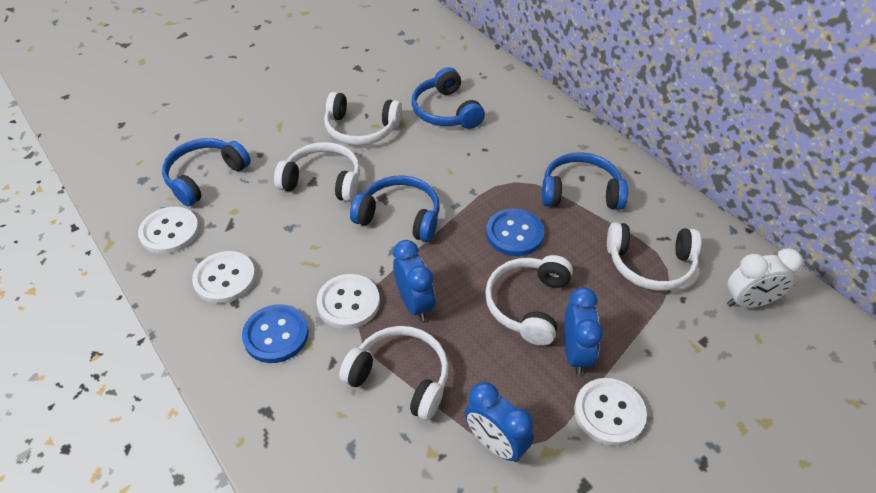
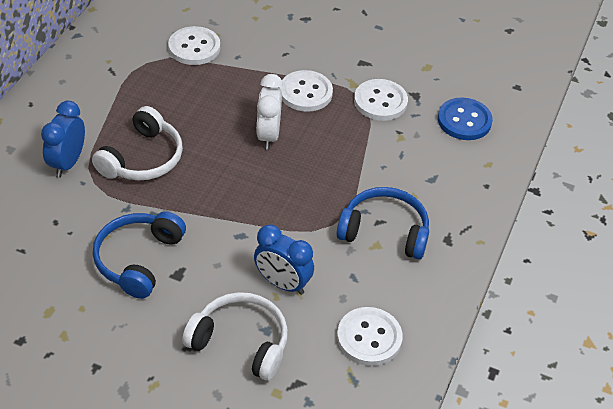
blue button: [242,304,309,363] [486,208,544,256] = 2 -> [438,97,493,140] = 1
blue clock: [393,240,435,321] [465,382,533,462] [564,287,603,375] = 3 -> [41,101,85,178] [254,224,314,295] = 2
blue headphones: [162,138,251,206] [350,175,440,242] [412,67,485,129] [542,152,628,210] = 4 -> [93,211,186,299] [336,187,429,259] = 2
white headphones: [274,142,360,202] [324,92,402,145] [339,326,449,421] [485,255,573,346] [607,222,701,291] = 5 -> [92,106,183,181] [182,292,288,381] = 2

